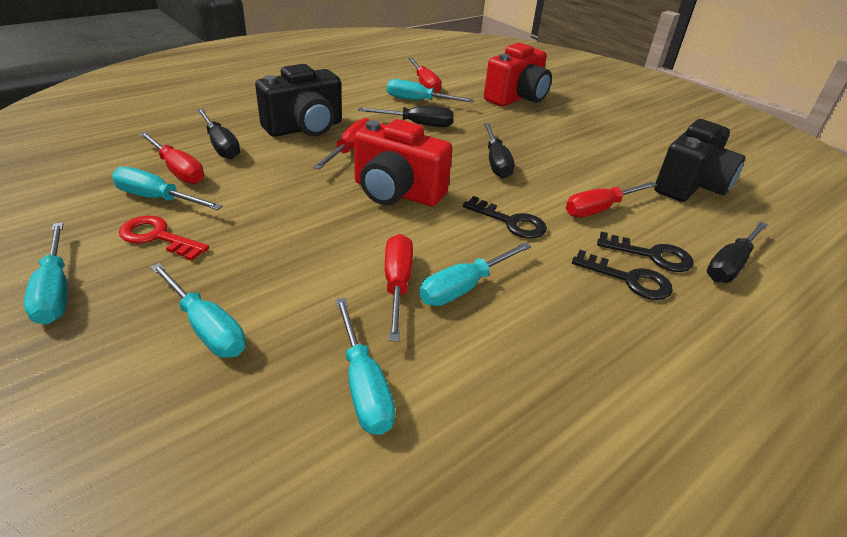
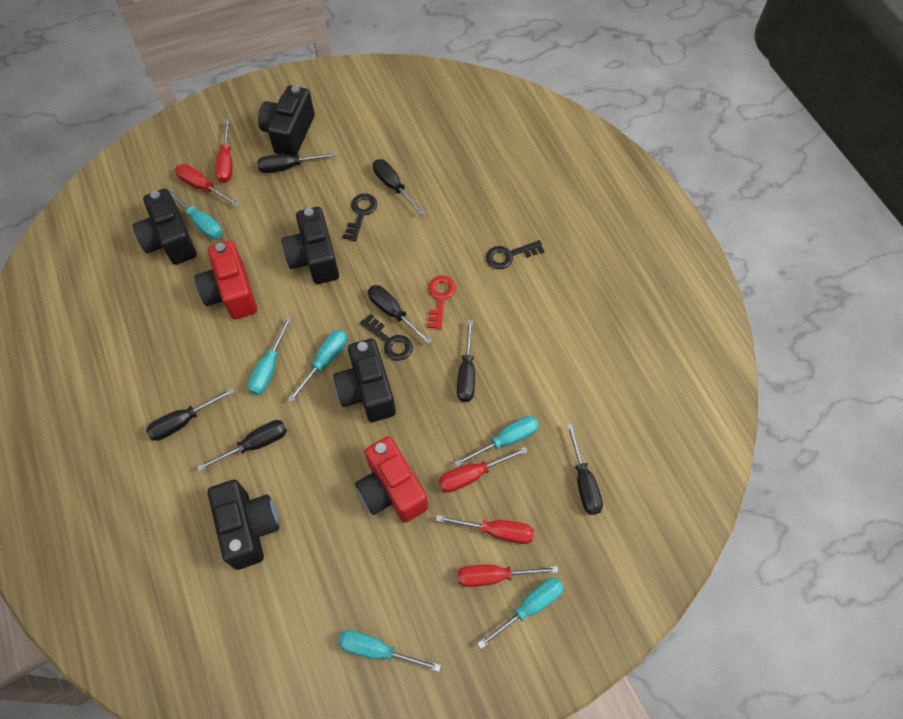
black camera: [255,64,342,137] [654,119,745,202] = 2 -> [132,189,197,265] [208,480,279,570] [258,85,315,156] [282,207,339,284] [333,339,396,422] = 5
black screwdriver: [197,109,240,159] [358,106,454,127] [484,123,515,178] [707,222,768,283] = 4 -> [146,388,235,441] [197,420,287,472] [257,152,336,173] [368,285,432,345] [373,159,425,215] [457,320,475,402] [566,423,603,515] = 7

